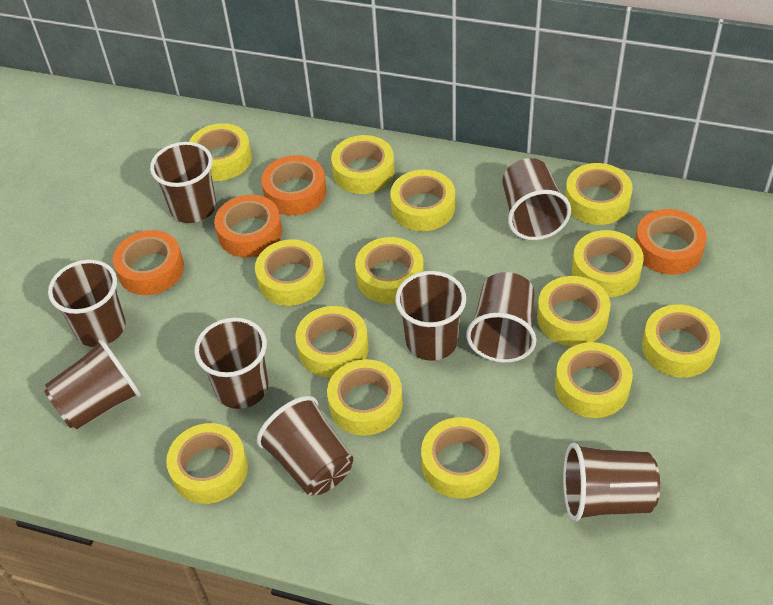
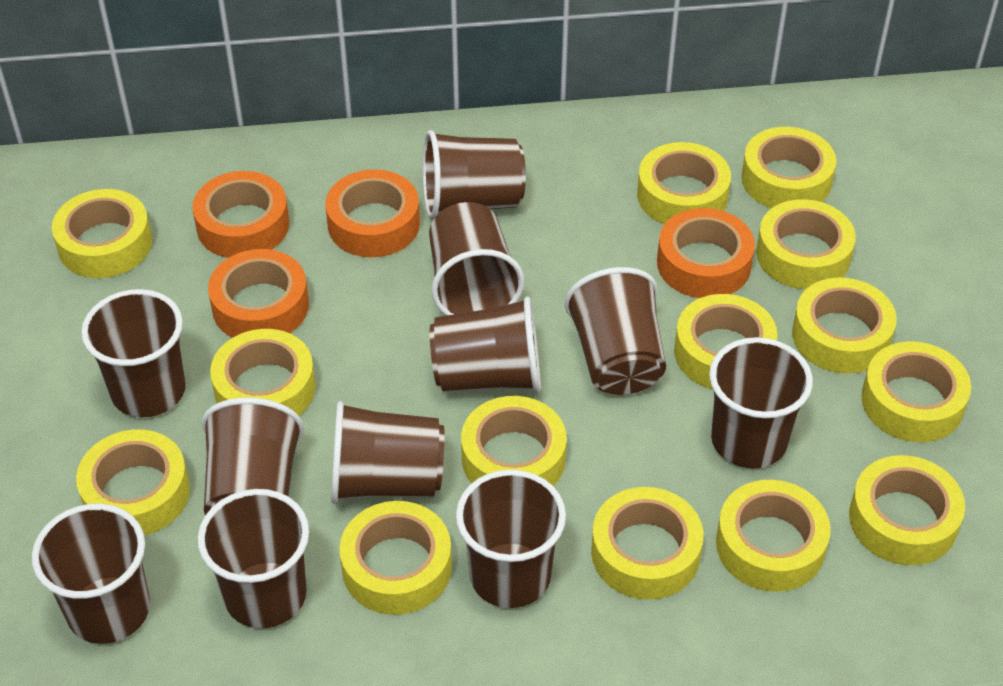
brown cup: [44,339,141,430] [48,260,125,347] [150,142,216,223] [194,317,268,409] [257,396,353,496] [395,271,466,361] [466,272,536,363] [502,158,571,240] [563,443,660,521] = 9 -> [32,504,150,644] [81,289,186,418] [197,489,309,628] [202,398,304,515] [331,401,444,504] [423,130,526,219] [429,202,524,316] [430,296,541,393] [456,469,566,608] [564,267,666,395] [709,337,813,469] = 11

